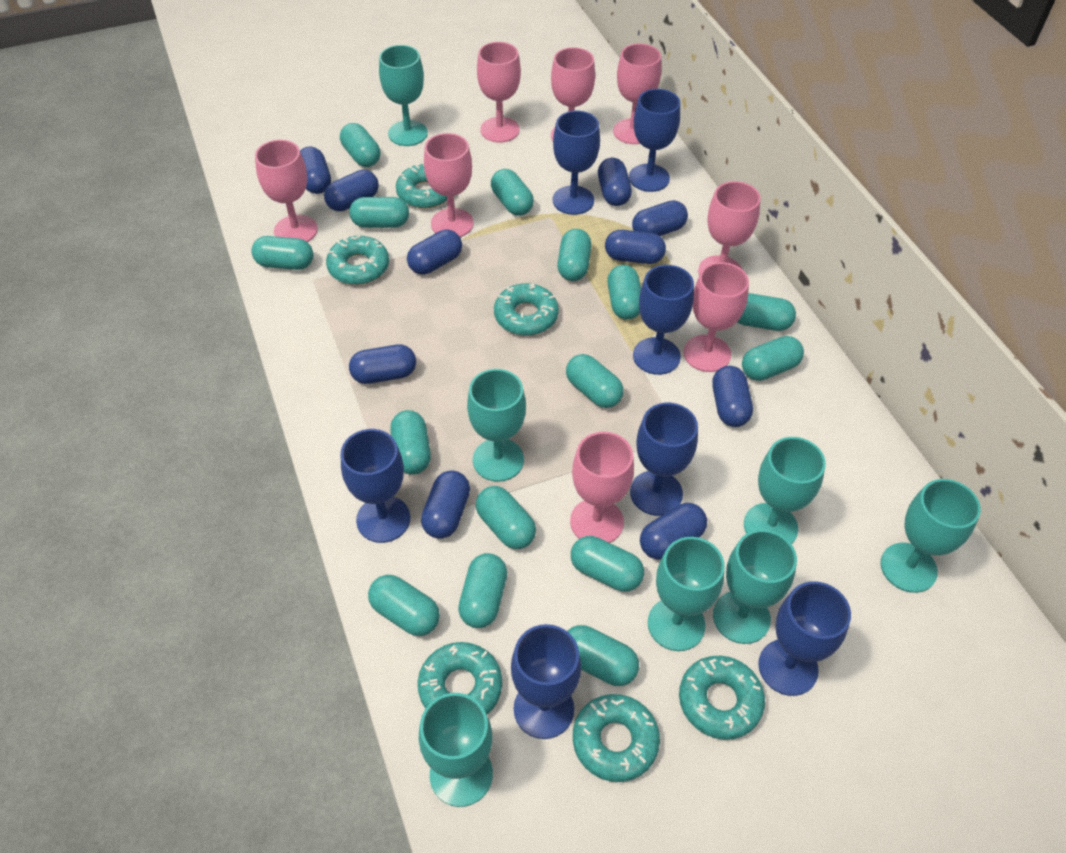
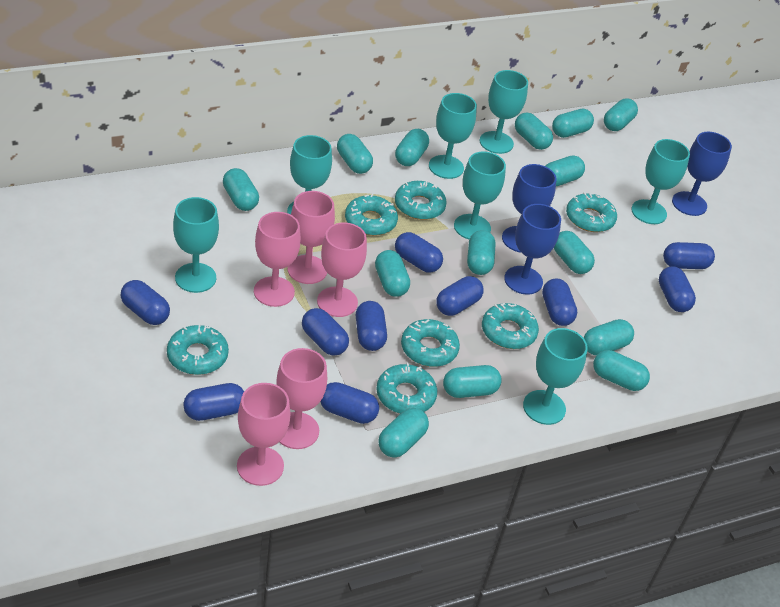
blue goblet: [341,429,410,543] [511,624,581,739] [553,111,600,215] [629,89,680,192] [630,403,698,516] [633,265,694,375] [758,581,851,696] = 7 -> [502,164,557,252] [504,204,561,294] [672,132,732,216] = 3
pink goblet: [255,140,318,242] [424,133,474,237] [477,42,521,143] [551,47,595,141] [570,432,634,543] [613,44,661,144] [683,262,749,372] [698,181,761,275] = 8 -> [237,383,291,486] [254,212,301,307] [276,348,327,449] [287,191,335,284] [317,222,367,317] = 5
turquoise capsule: [251,236,313,270] [340,123,380,167] [349,197,409,228] [368,575,440,636] [390,410,431,475] [458,553,507,628] [476,486,536,549] [491,169,534,216] [557,229,591,281] [566,354,623,408] [567,625,639,686] [571,536,644,592] [607,265,641,320] [738,293,796,331] [742,336,804,381] = 15 -> [223,168,259,211] [337,134,373,174] [375,250,410,297] [378,408,429,457] [395,129,429,166] [443,365,502,398] [467,230,496,275] [515,112,553,150] [545,155,585,186] [552,109,594,138] [554,231,595,274] [584,319,634,355] [593,350,650,391] [604,98,638,131] = 14
turquoise donut: [326,235,389,285] [396,164,447,208] [418,642,502,715] [494,283,559,336] [573,694,660,782] [679,656,765,740] = 6 -> [167,324,229,375] [345,194,398,236] [376,363,437,414] [395,180,447,220] [401,319,460,367] [482,303,539,349] [566,192,617,232] = 7

